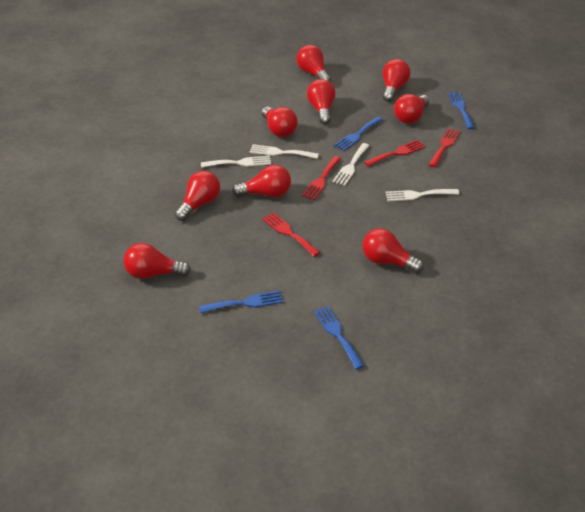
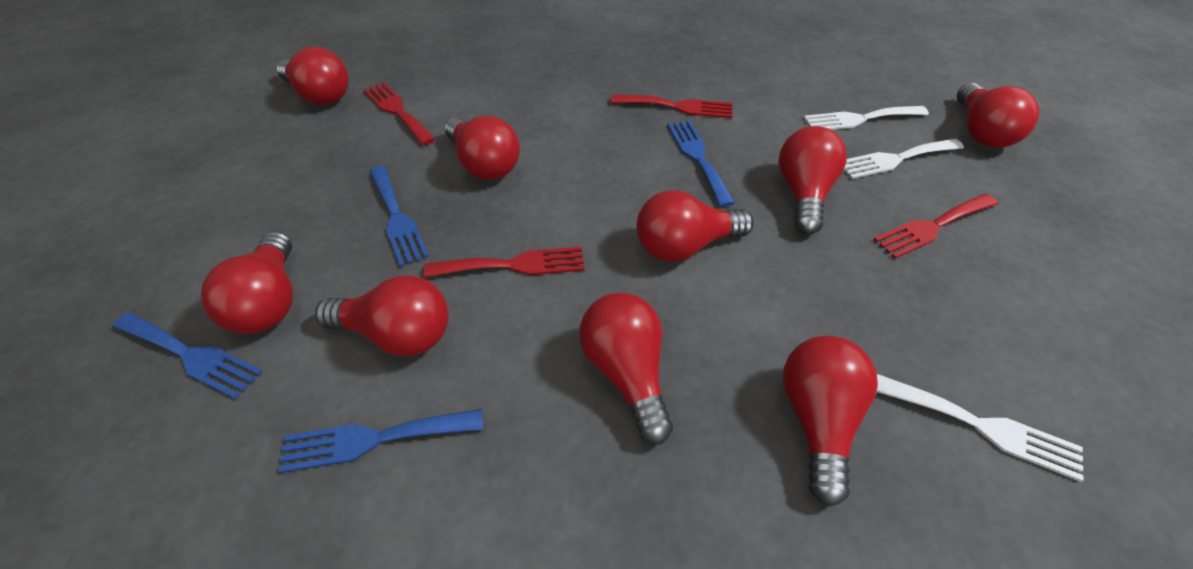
white fork: [201,156,271,168] [250,144,319,159] [332,143,370,186] [385,189,459,201] = 4 -> [804,106,929,130] [844,139,964,179] [877,374,1084,482] = 3

